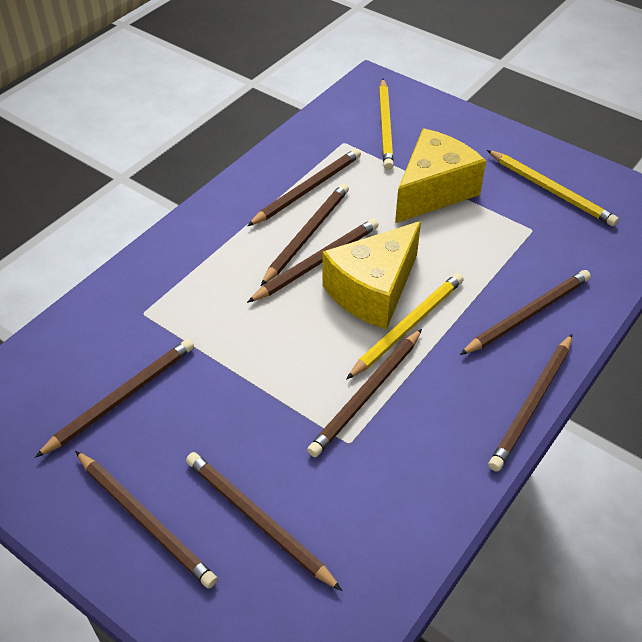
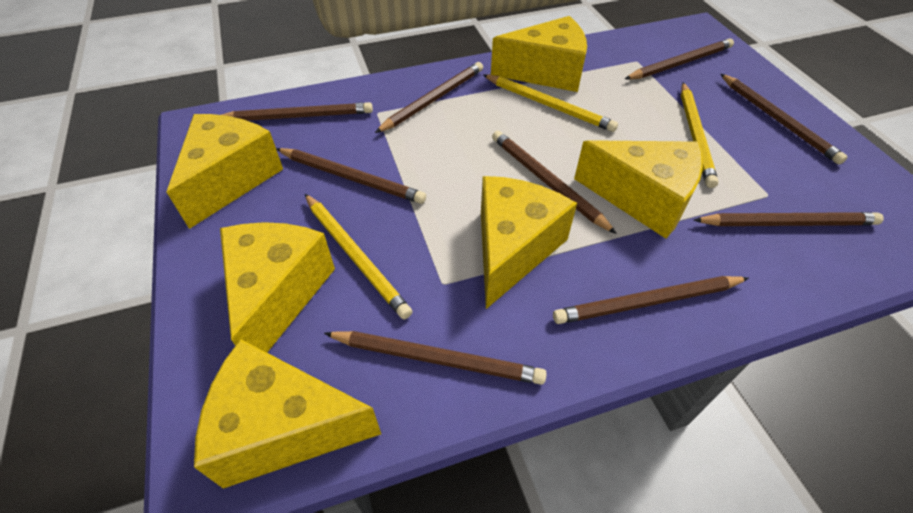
yellow cheese: [322,221,421,330] [395,128,486,223] = 2 -> [167,114,283,229] [194,339,381,489] [220,222,335,352] [481,176,577,309] [491,16,587,92] [574,140,703,238] = 6

